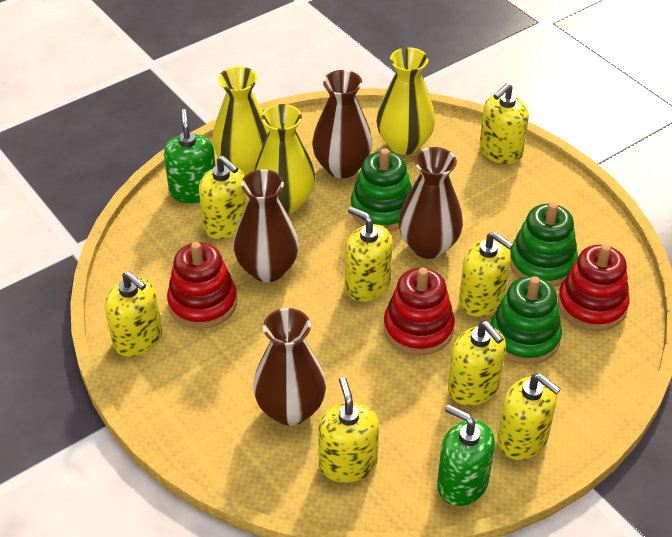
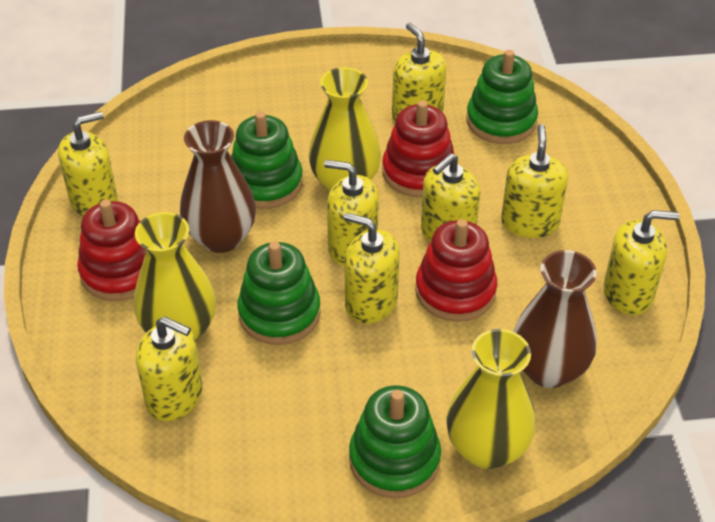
brown vase: [233,169,299,282] [253,308,326,426] [312,70,373,178] [399,147,463,259] = 4 -> [180,120,256,253] [513,250,597,388] = 2
green soap dispenser: [164,109,215,203] [437,405,495,506] = 2 -> none = 0
green stacking toy: [350,148,412,231] [491,276,562,365] [510,202,578,287] = 3 -> [231,111,303,209] [237,242,321,345] [349,385,441,498] [466,50,538,144] = 4

